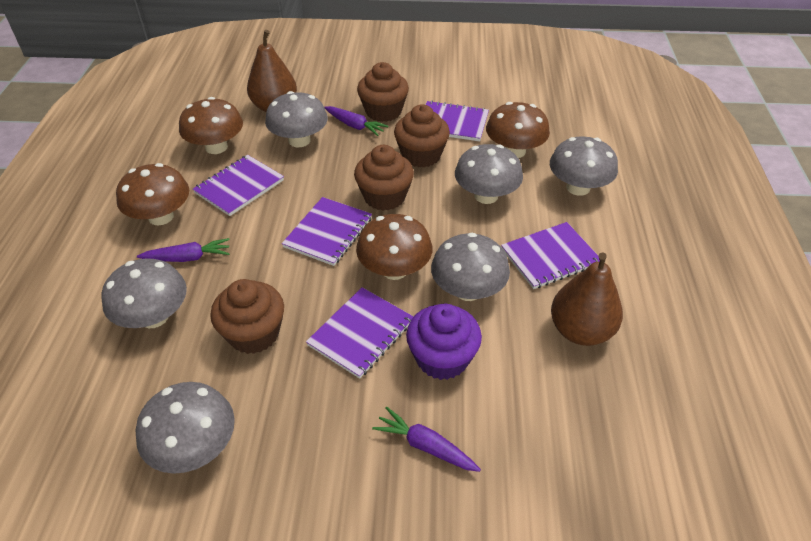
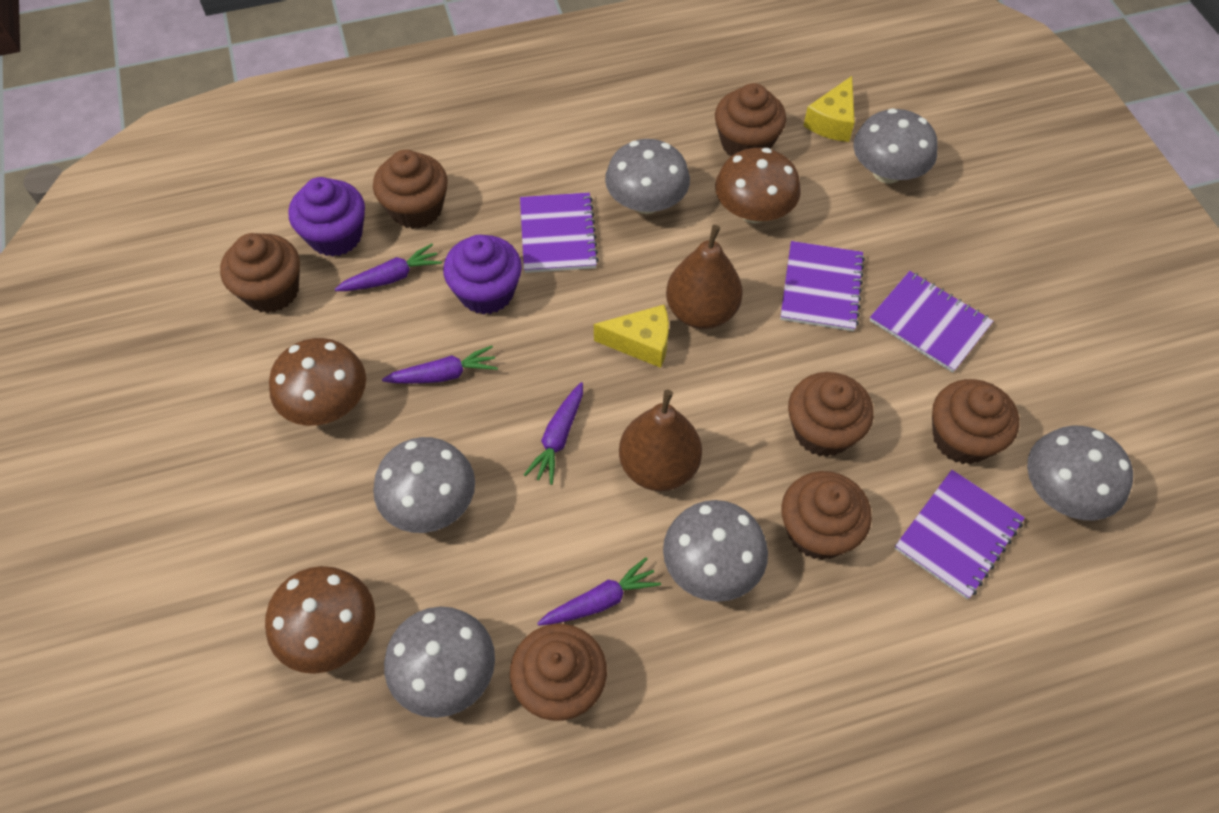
brown cupcake: [210,279,284,354] [354,145,414,211] [357,62,409,122] [394,104,450,167] = 4 -> [220,233,300,313] [373,150,448,229] [510,624,607,721] [715,83,786,156] [781,471,872,560] [788,372,874,457] [932,379,1019,464] = 7
brown mushroom: [116,163,189,226] [179,97,243,154] [356,214,432,280] [486,102,550,158] = 4 -> [265,566,375,674] [269,338,366,426] [715,148,801,223] = 3
purple carrot: [137,238,230,262] [324,106,388,136] [372,407,481,472] = 3 -> [335,244,442,291] [382,346,498,384] [524,382,583,485] [537,557,661,626] = 4
purple cupcake: [406,304,482,380] = 1 -> [288,177,365,257] [443,235,522,315] = 2
purple notebook: [193,155,284,216] [282,197,372,266] [306,287,414,379] [426,101,489,141] [501,222,600,289] = 5 -> [520,193,599,273] [780,241,865,331] [869,271,993,373] [895,470,1025,599] = 4
yellow cheese: none = 0 -> [594,305,669,368] [803,76,855,142] = 2

